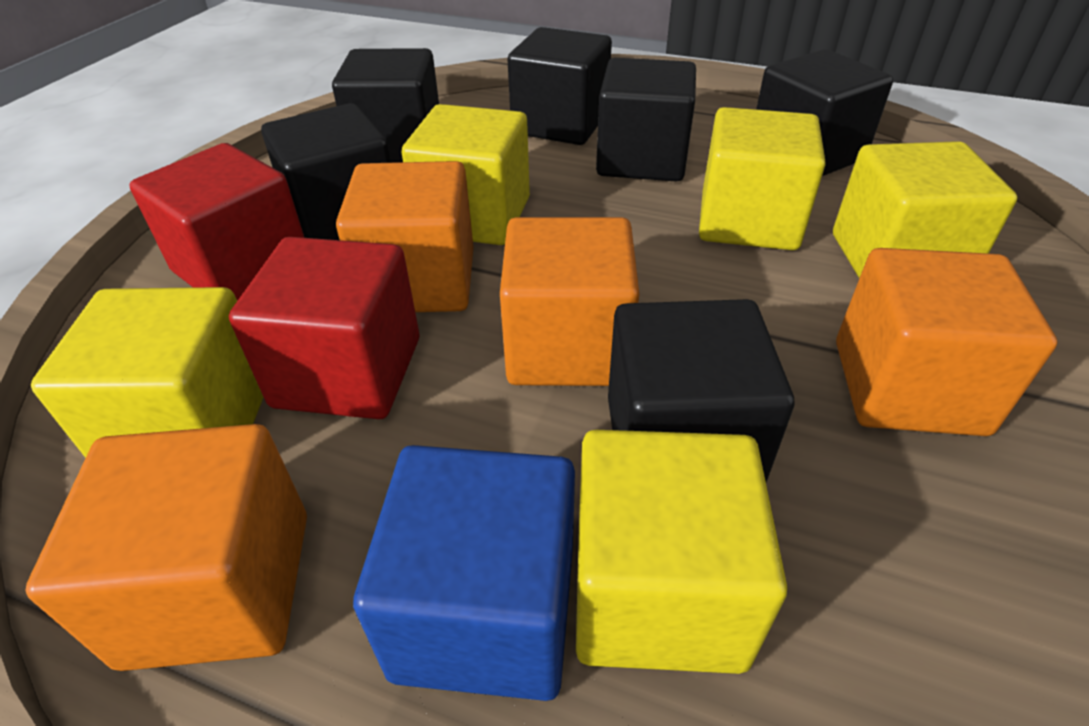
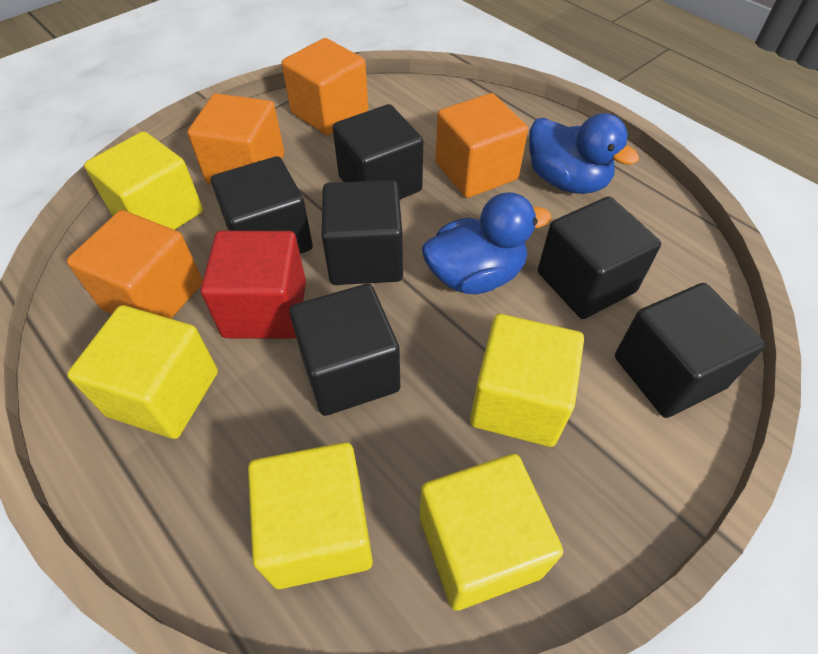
blue cube: [353,445,575,701] = 1 -> none = 0
blue duck: none = 0 -> [422,192,552,294] [529,113,639,194] = 2
red cube: [129,143,304,301] [229,237,419,419] = 2 -> [201,231,306,339] = 1

